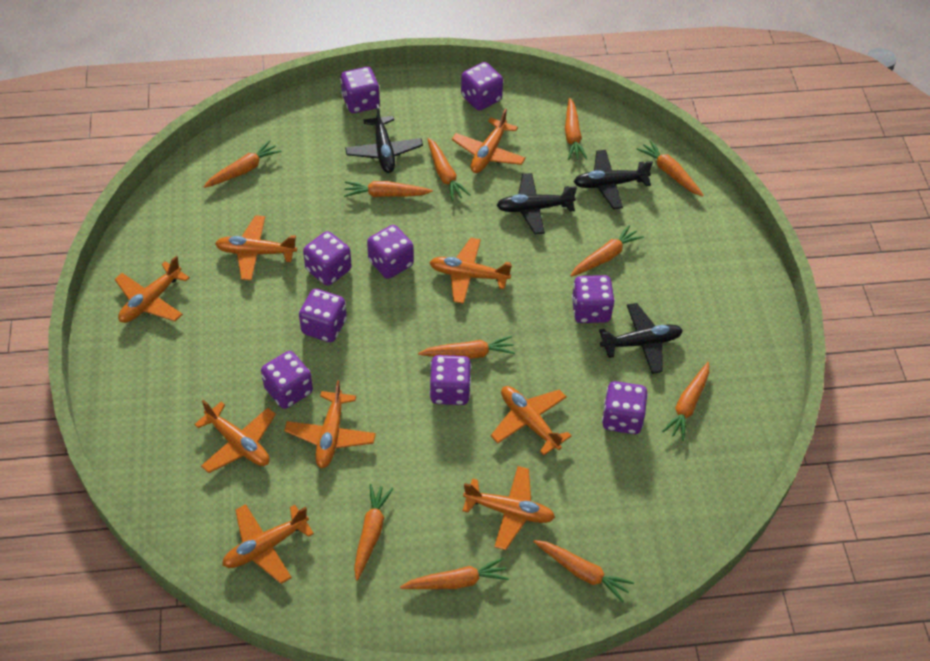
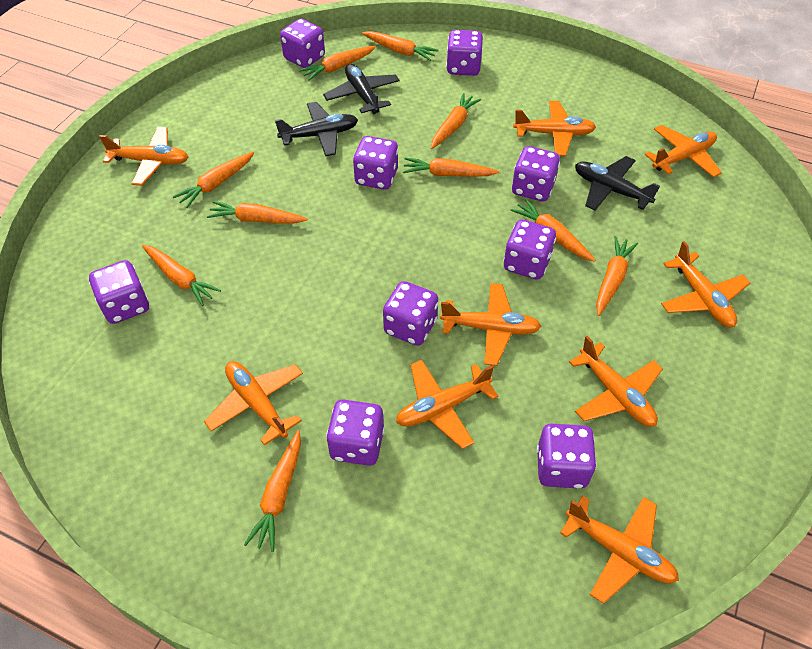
black plane: [345,104,423,173] [496,173,577,234] [574,150,653,209] [599,303,683,374] = 4 -> [275,102,358,156] [323,64,400,114] [575,156,660,211] = 3
orange carrot: [204,140,281,188] [344,181,433,197] [354,484,393,581] [400,557,509,589] [418,336,515,359] [427,138,470,201] [534,540,634,602] [565,98,587,160] [570,225,644,277] [636,140,704,196] [662,362,709,441] = 11 -> [142,245,221,306] [173,151,255,208] [207,201,308,223] [244,430,301,552] [299,46,376,81] [362,31,439,61] [403,158,499,177] [431,93,481,149] [510,199,596,262] [596,236,638,316] = 10

